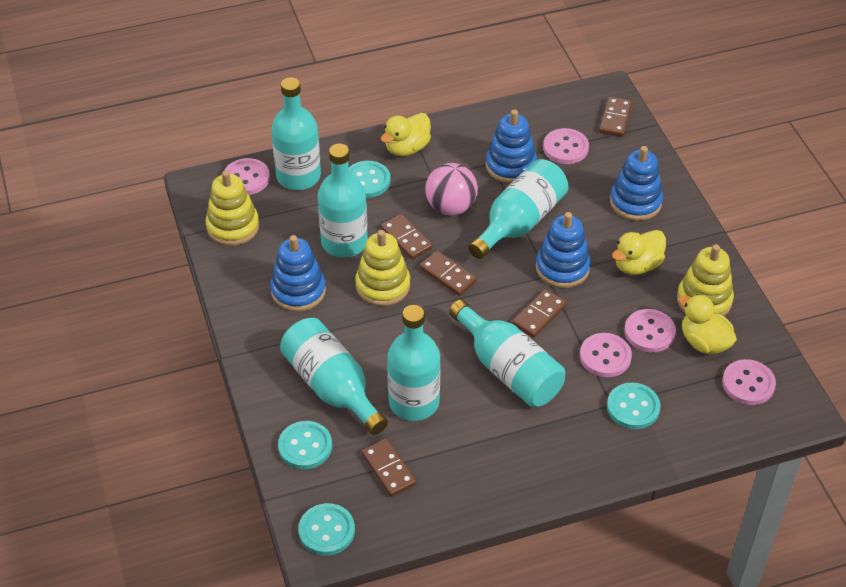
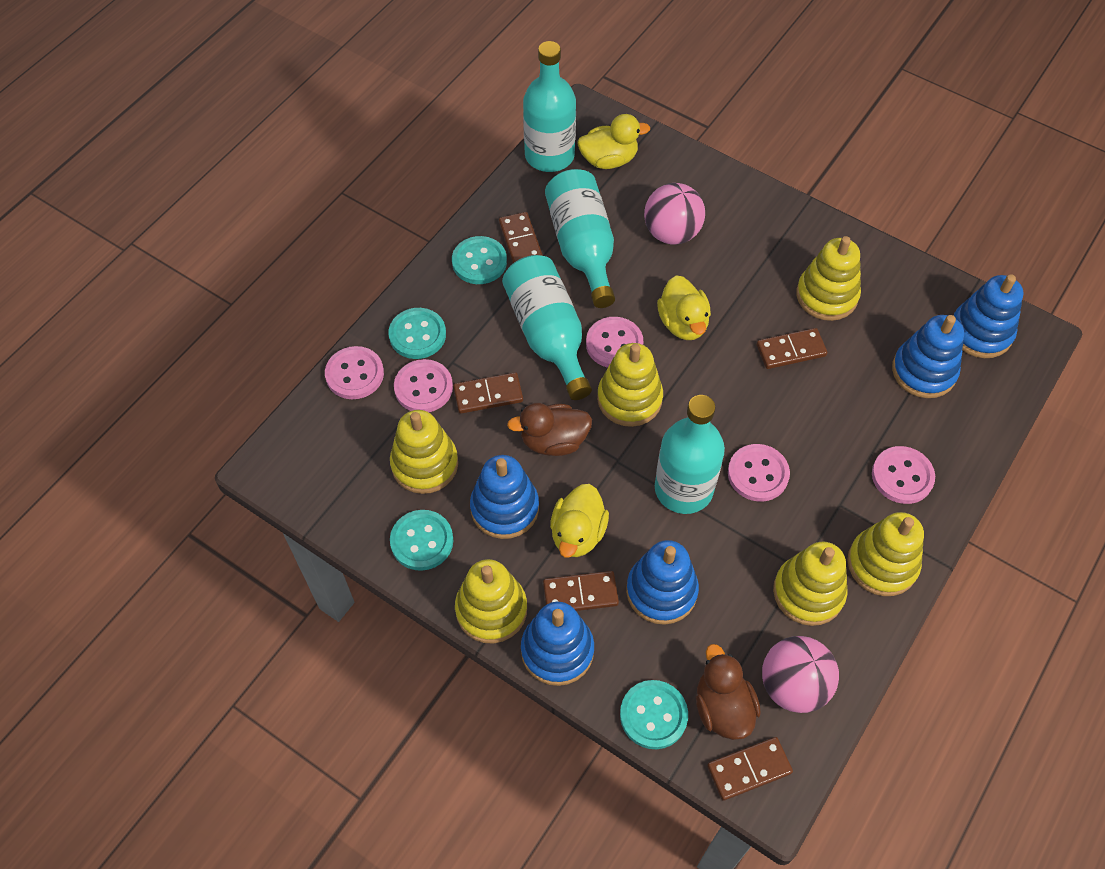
blue stacking toy: [270,235,326,312] [486,109,537,183] [536,212,591,288] [610,146,663,221] = 4 -> [470,455,539,539] [521,602,594,686] [626,540,699,625] [892,315,964,398] [953,274,1023,358] = 5
brown duck: none = 0 -> [507,403,592,456] [696,644,761,740] = 2
pink ball: [425,163,478,216] = 1 -> [644,183,705,245] [762,636,839,713] = 2
turquoise bottle: [271,77,321,190] [280,318,388,435] [318,144,368,258] [387,305,441,421] [449,299,565,407] [468,159,569,259] = 6 -> [502,255,592,400] [523,41,576,172] [545,169,615,308] [655,395,725,514] = 4
yellow stacking toy: [206,170,259,246] [355,230,410,306] [677,244,734,316] = 3 -> [390,410,458,494] [455,559,527,643] [597,343,663,427] [773,541,847,626] [796,236,861,321] [847,512,924,596] = 6

